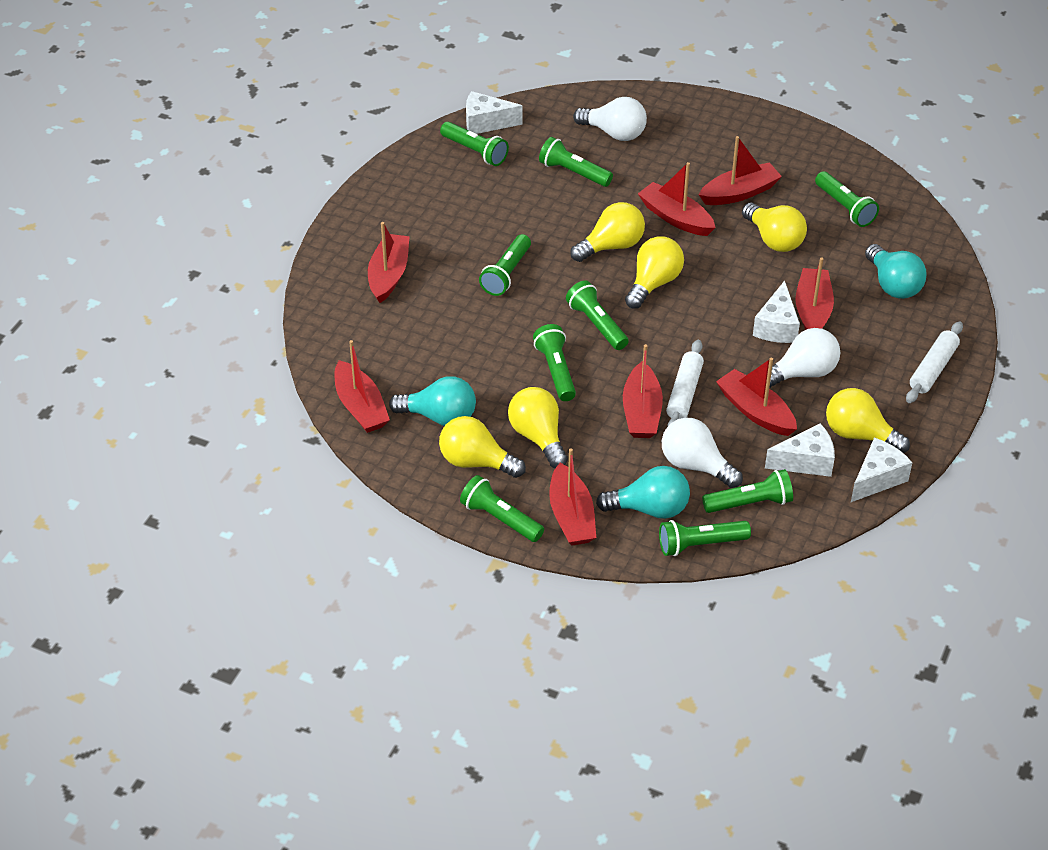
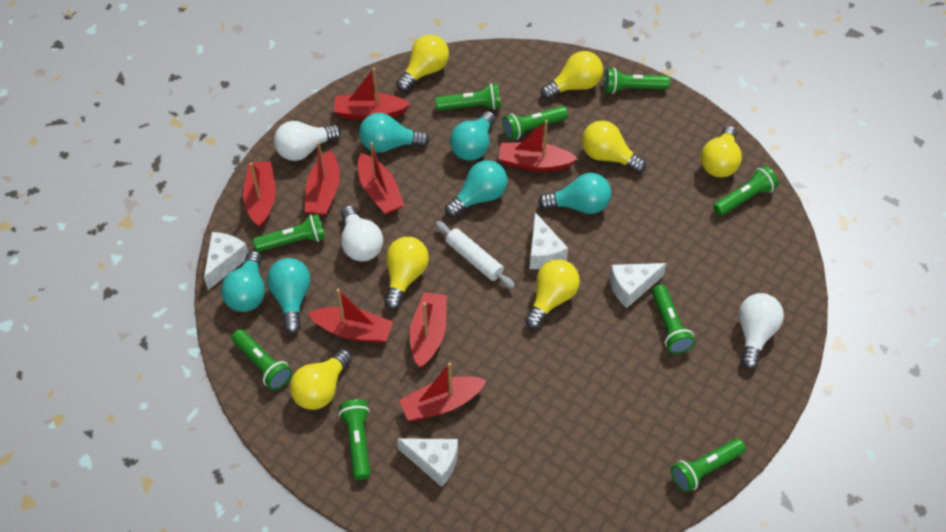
turquoise light bulb: [389,376,476,426] [596,466,690,519] [865,244,927,299] = 3 -> [221,251,265,312] [267,258,311,334] [359,113,430,153] [445,160,508,217] [450,111,495,161] [538,173,611,214] = 6
white rolling pin: [666,340,704,427] [906,321,963,403] = 2 -> [435,221,515,289] = 1
yellow light bulb: [439,416,526,478] [508,387,568,468] [570,202,645,262] [625,236,684,309] [742,203,807,252] [826,388,910,453] = 6 -> [290,349,352,410] [385,237,429,310] [396,34,449,92] [525,259,580,329] [541,51,603,99] [582,121,646,173] [701,126,742,177] = 7

